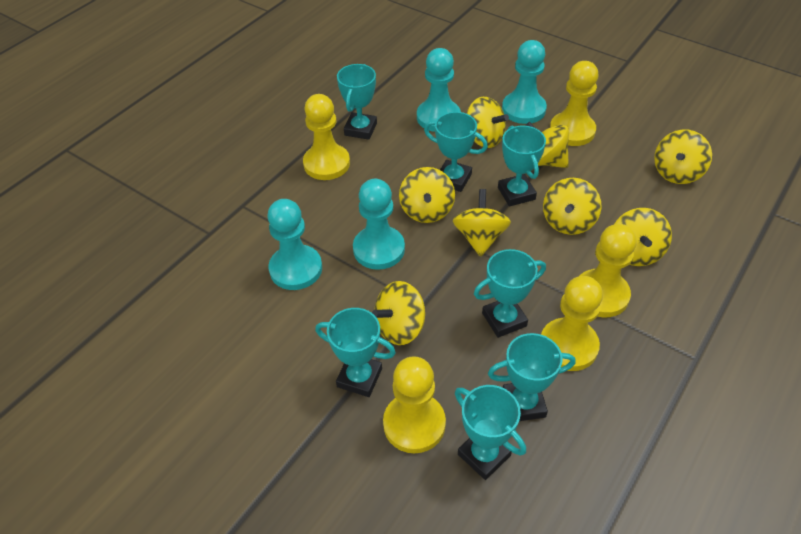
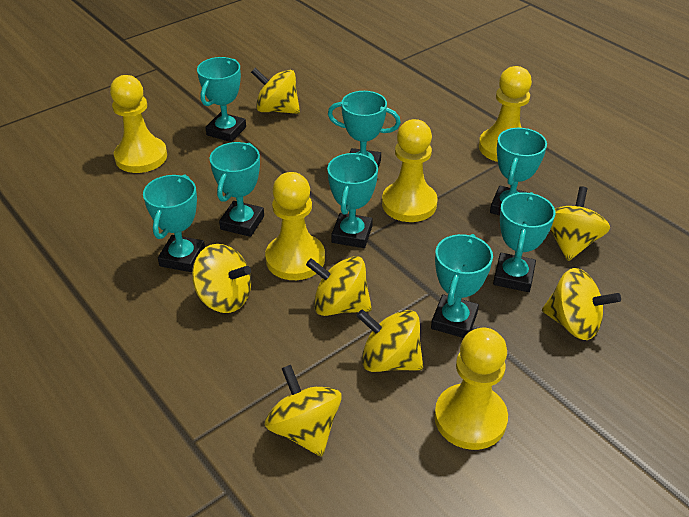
turquoise pawn: [267,199,322,290] [353,179,405,270] [417,48,461,132] [502,40,547,124] = 4 -> none = 0
turquoise trophy: [315,308,396,397] [337,64,377,140] [424,112,488,192] [455,385,526,480] [474,249,546,338] [488,333,576,421] [498,126,546,206] = 7 -> [143,174,205,272] [197,57,246,142] [209,142,264,237] [327,153,378,248] [328,91,401,168] [431,234,493,338] [490,128,547,215] [493,192,555,292] = 8
yellow spinning top: [372,281,425,345] [399,167,455,223] [453,189,511,257] [467,97,509,148] [525,122,569,168] [543,178,601,235] [615,208,672,266] [654,130,712,184] = 8 -> [192,244,251,313] [251,68,300,114] [264,365,342,457] [306,256,372,316] [356,309,423,372] [542,268,621,340] [550,186,610,261] = 7

